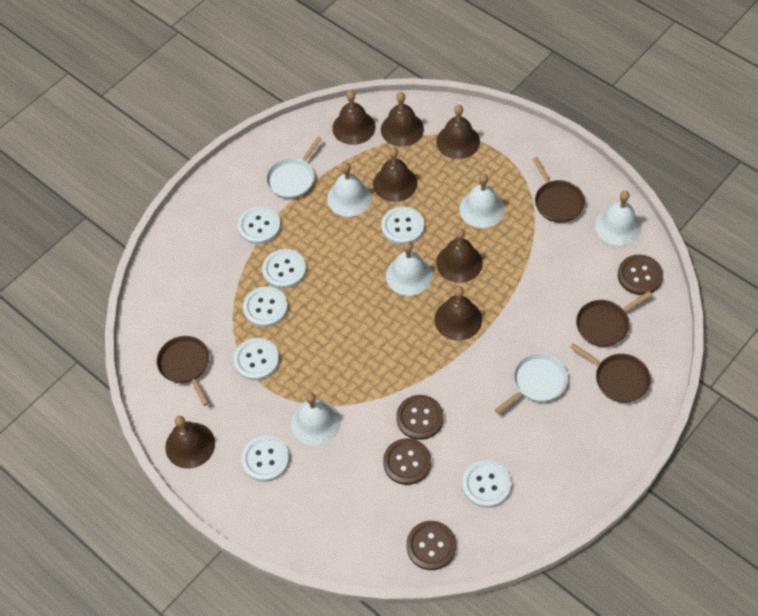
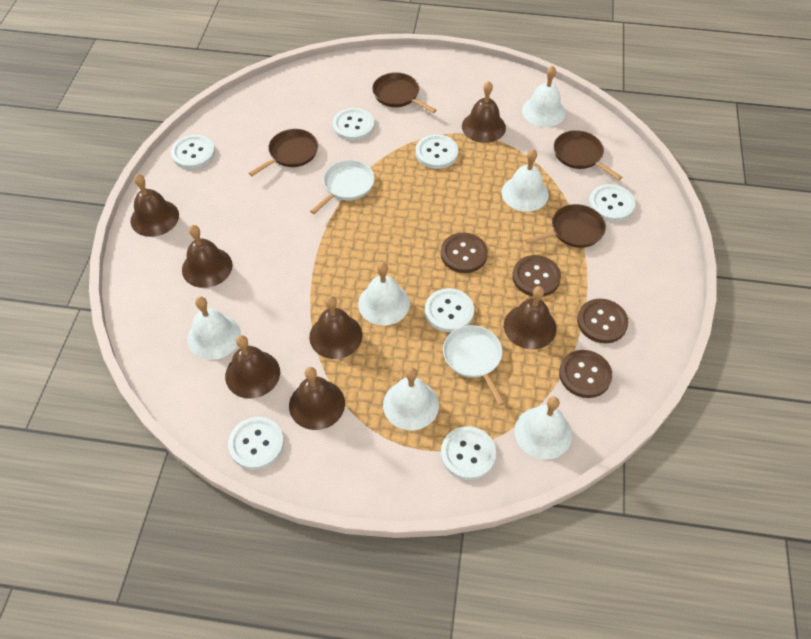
white bell: [291,392,341,446] [327,162,372,217] [386,241,433,296] [459,173,505,228] [595,191,641,245] = 5 -> [187,297,241,360] [358,262,410,326] [383,367,439,430] [502,149,549,212] [515,396,572,460] [522,65,566,127] = 6

